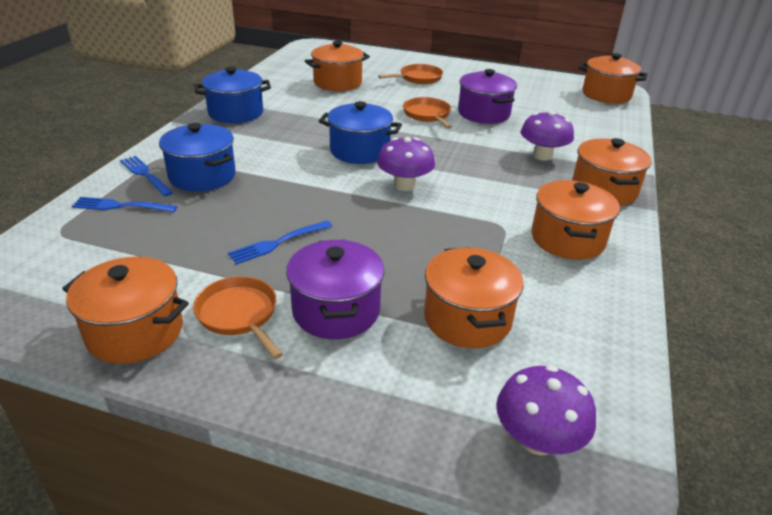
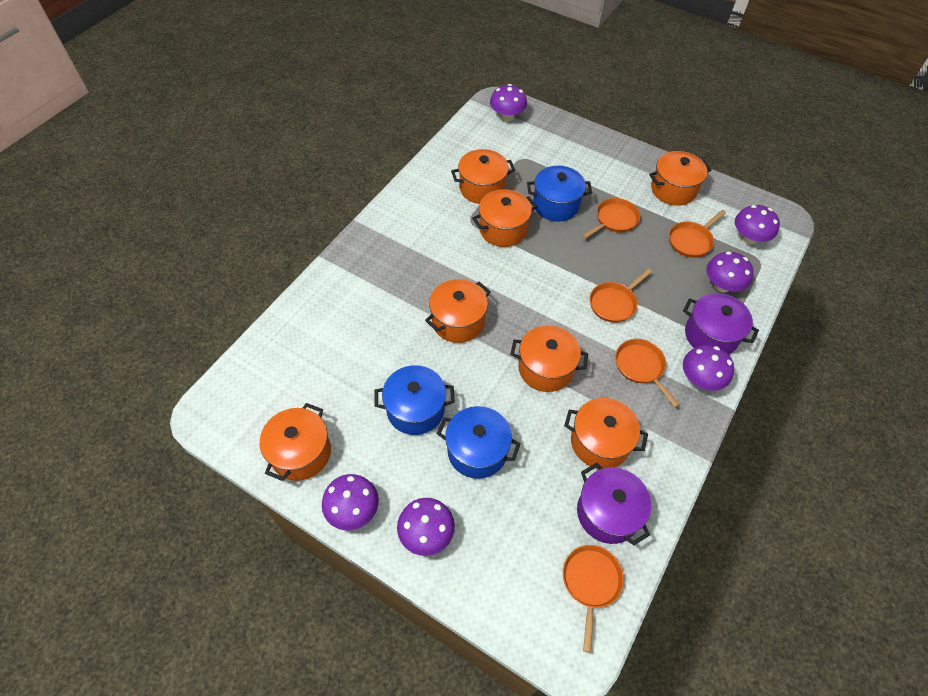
blue fork: [72,197,177,213] [120,156,174,197] [228,221,332,264] = 3 -> none = 0
orange pan: [193,276,283,359] [378,64,443,84] [403,97,452,129] = 3 -> [563,545,624,653] [582,198,640,239] [590,269,652,323] [615,339,680,407] [669,210,726,258] = 5
orange pot: [62,256,189,364] [305,41,370,91] [424,247,524,348] [531,180,620,260] [572,138,652,206] [578,53,648,104] = 6 -> [260,403,331,481] [425,279,491,343] [451,149,515,204] [472,189,537,247] [510,325,588,392] [564,398,648,469] [649,151,711,206] = 7
purple mushroom: [377,137,435,191] [496,365,596,455] [521,111,574,161] = 3 -> [322,474,379,530] [397,498,455,556] [490,84,527,122] [683,345,734,391] [706,251,754,293] [735,205,780,245] = 6

